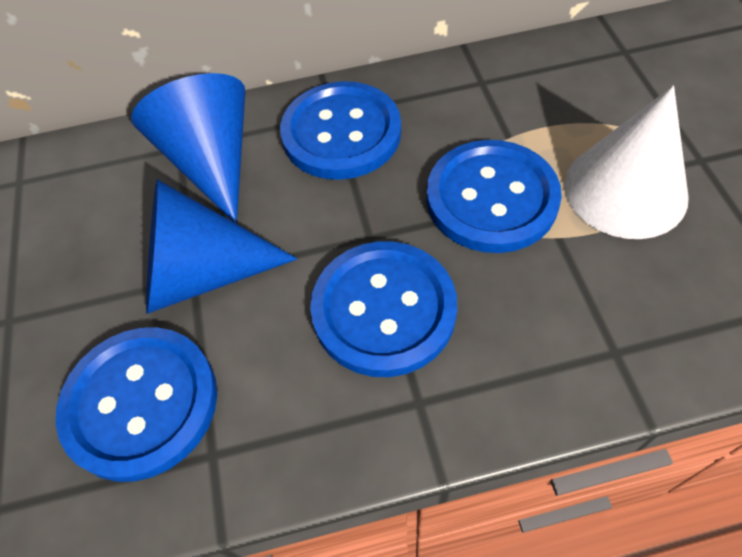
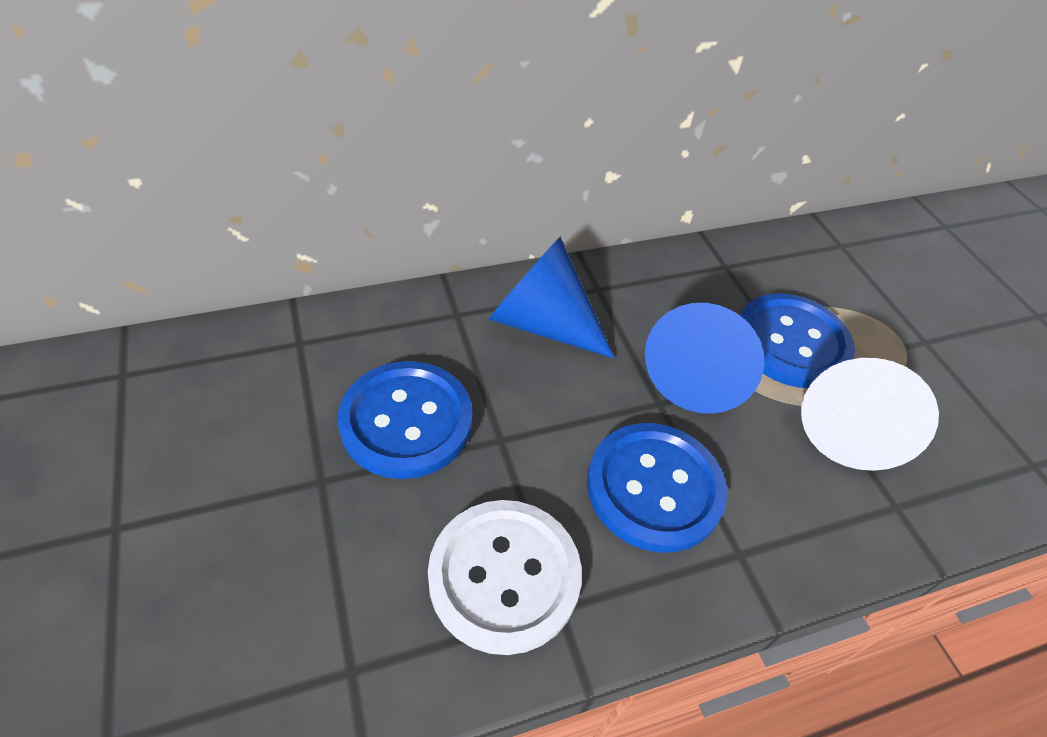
blue button: [56,327,217,482] [280,81,401,180] [310,241,457,377] [427,140,562,253] = 4 -> [338,361,473,479] [587,423,727,553] [740,293,855,388] = 3
white button: none = 0 -> [428,500,582,655] = 1

